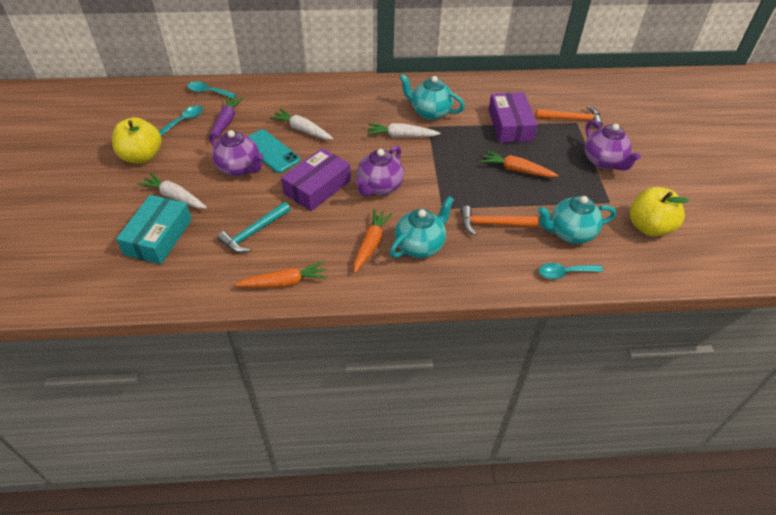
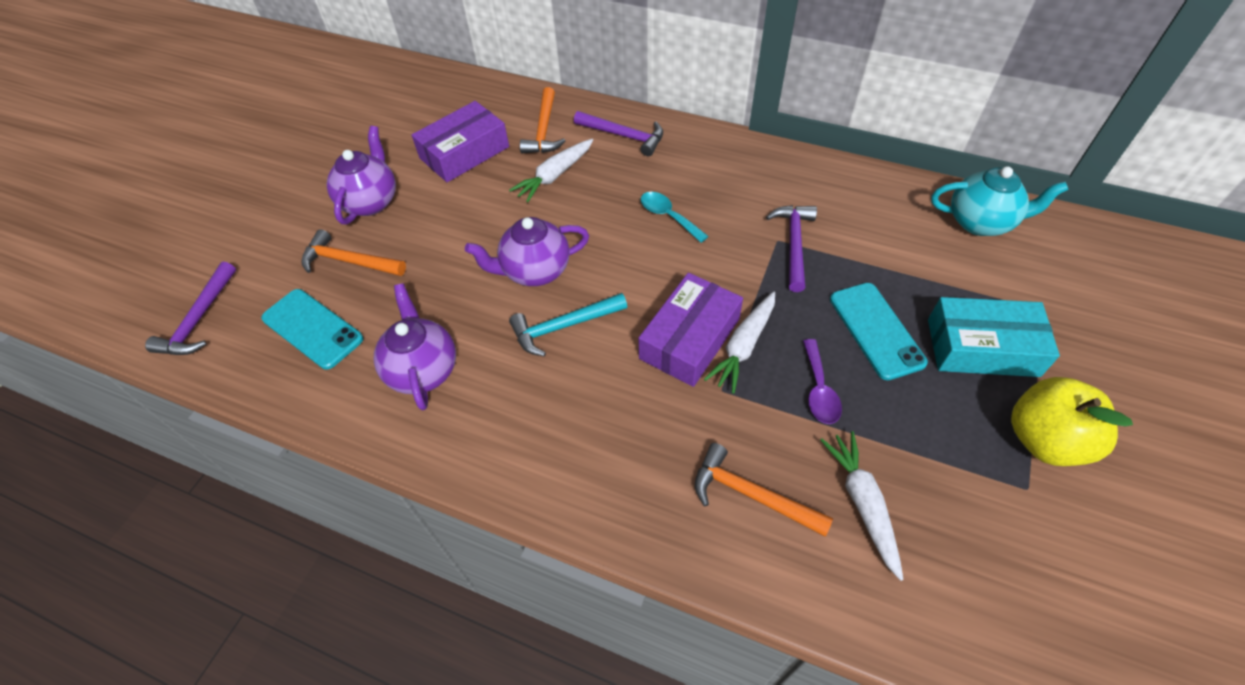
orange carrot: [235,261,328,288] [354,209,393,273] [481,150,558,177] = 3 -> none = 0
orange hammer: [461,206,539,236] [535,106,603,129] = 2 -> [301,229,406,276] [520,87,566,153] [695,443,833,537] = 3
purple carrot: [211,96,244,139] = 1 -> none = 0
purple hammer: none = 0 -> [145,262,236,355] [574,111,663,156] [766,205,817,292] = 3
purple spoon: none = 0 -> [803,339,842,424] = 1
turquoise phone: [247,129,300,173] = 1 -> [261,289,363,370] [830,283,928,380] = 2
turquoise spoon: [159,106,203,136] [187,82,236,98] [539,263,603,279] = 3 -> [641,192,709,243] = 1
turquoise teapot: [390,196,454,258] [399,74,465,120] [537,196,616,244] = 3 -> [931,166,1068,236] = 1
yellow apple: [112,117,162,163] [630,187,690,237] = 2 -> [1011,377,1133,466] = 1

